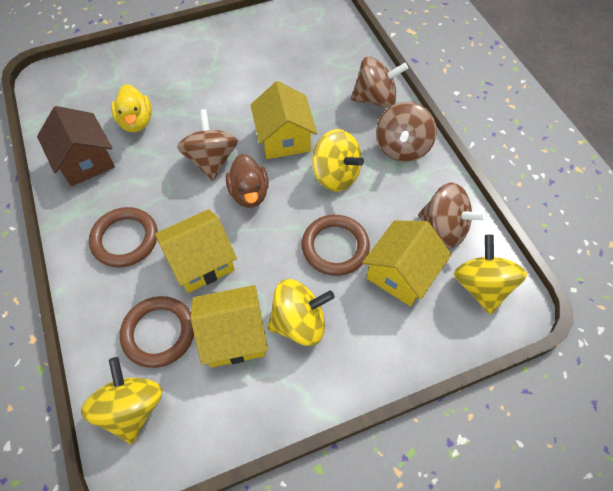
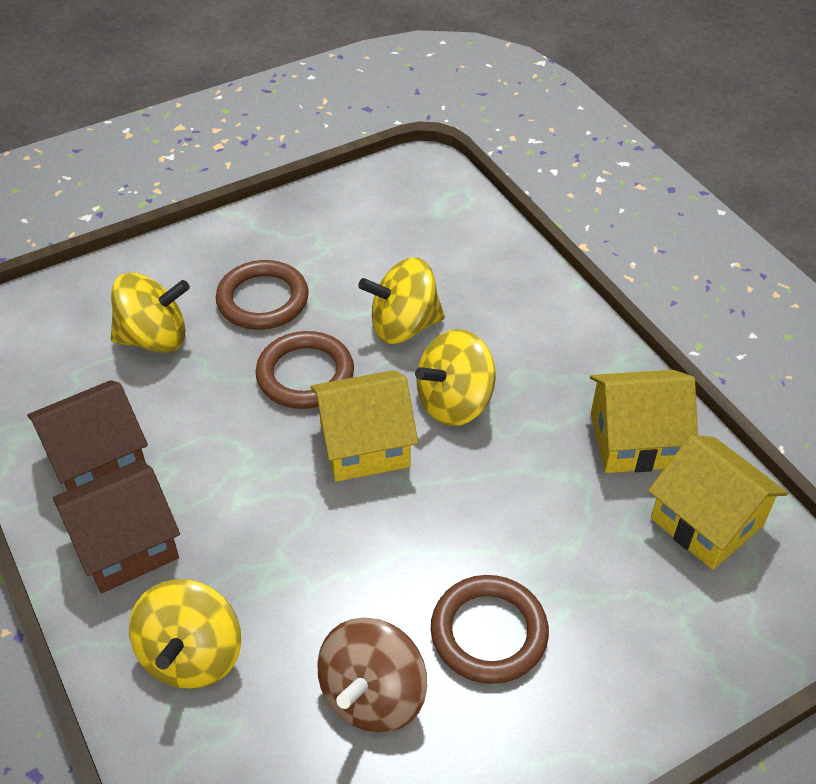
brown duck: [226,154,269,208] = 1 -> none = 0
brown house: [37,106,115,186] = 1 -> [27,380,148,490] [53,460,180,593] = 2
brown spinning top: [177,109,238,181] [351,57,408,108] [376,102,437,162] [418,182,487,248] = 4 -> [317,618,427,733] = 1
yellow duck: [111,84,152,132] = 1 -> none = 0
yellow house: [155,209,237,293] [190,285,268,368] [251,81,317,159] [362,220,451,306] = 4 -> [311,370,418,482] [590,370,698,473] [648,435,788,570] = 3

